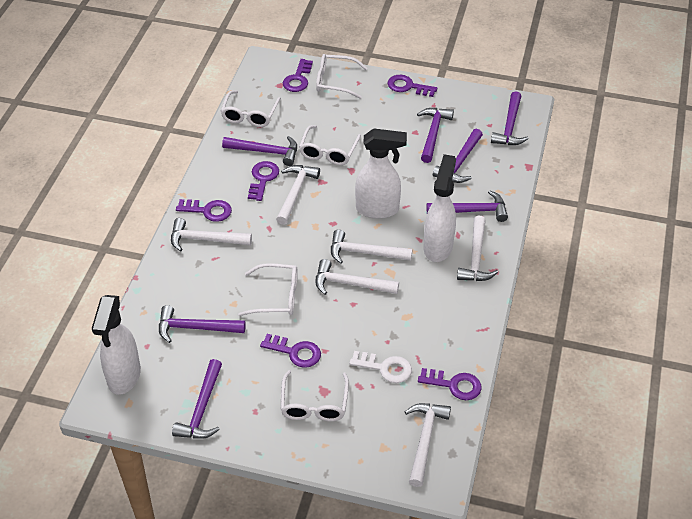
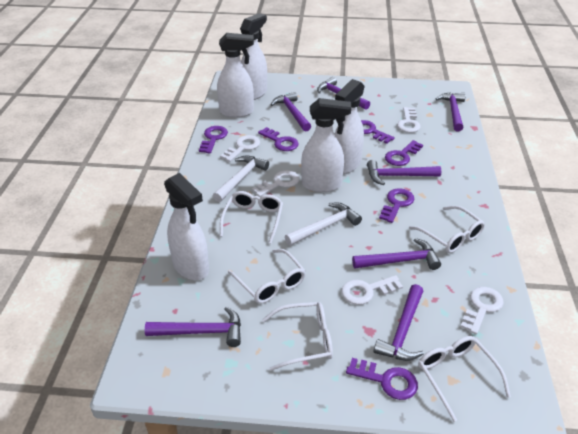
white hammer: [171,218,252,252] [276,165,320,225] [315,259,399,295] [331,229,413,264] [405,403,451,487] [457,216,498,281] = 6 -> [213,156,269,202] [285,203,362,246] = 2
white key: [349,351,412,383] = 1 -> [220,135,260,162] [252,170,300,197] [341,275,403,305] [397,107,421,133] [460,287,504,334] = 5
white spray bottle: [92,295,141,395] [355,128,407,219] [424,154,456,262] = 3 -> [164,173,209,280] [217,33,254,118] [240,13,267,100] [301,98,351,192] [335,79,365,174] = 5

